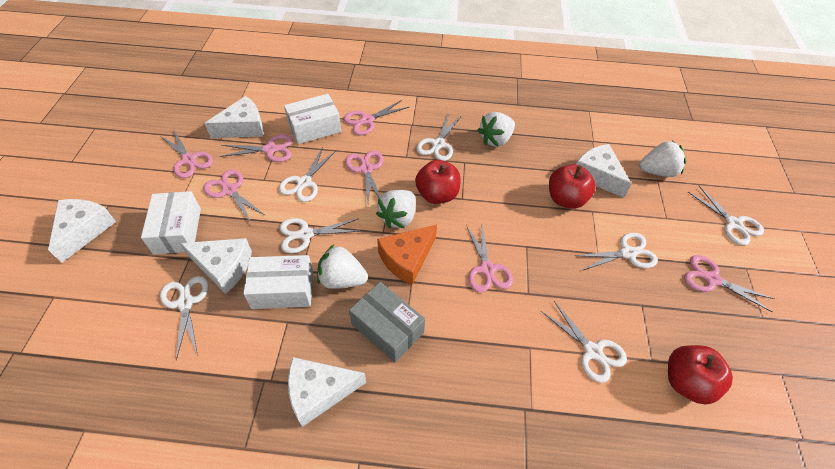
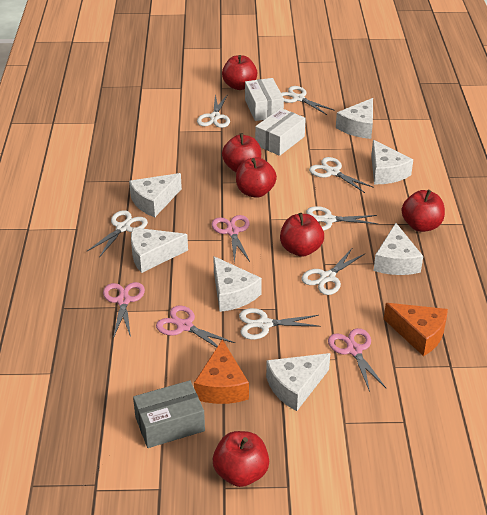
orange cheese: [377,224,437,285] = 1 -> [194,339,249,404] [384,303,448,356] = 2
pink scissors: [160,130,213,178] [203,169,266,223] [220,134,293,162] [344,100,409,135] [345,150,383,203] [466,224,513,292] [684,255,775,312] = 7 -> [103,282,145,339] [156,305,235,347] [211,215,250,263] [328,328,386,392] = 4
red apple: [415,160,461,204] [549,165,596,209] [668,345,733,405] = 3 -> [213,431,269,487] [222,55,257,90] [222,133,261,172] [236,157,277,198] [280,213,324,257] [402,190,445,232] = 6
white box: [141,191,201,254] [243,255,313,309] [284,94,341,144] = 3 -> [245,78,284,121] [255,108,306,156] = 2
white cheese: [48,199,116,263] [180,238,252,294] [205,96,264,138] [288,357,366,427] [576,144,632,198] = 5 -> [129,173,182,217] [131,228,188,273] [213,256,262,312] [266,353,330,411] [336,98,373,139] [371,140,413,184] [374,223,423,275] = 7
white strawberry: [317,245,368,289] [376,190,416,228] [477,112,515,147] [639,141,686,177] = 4 -> none = 0

